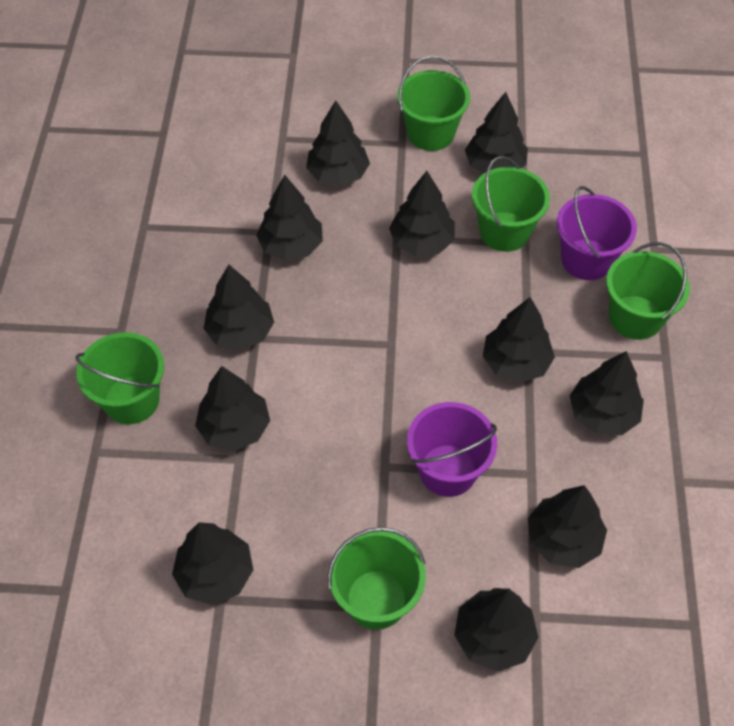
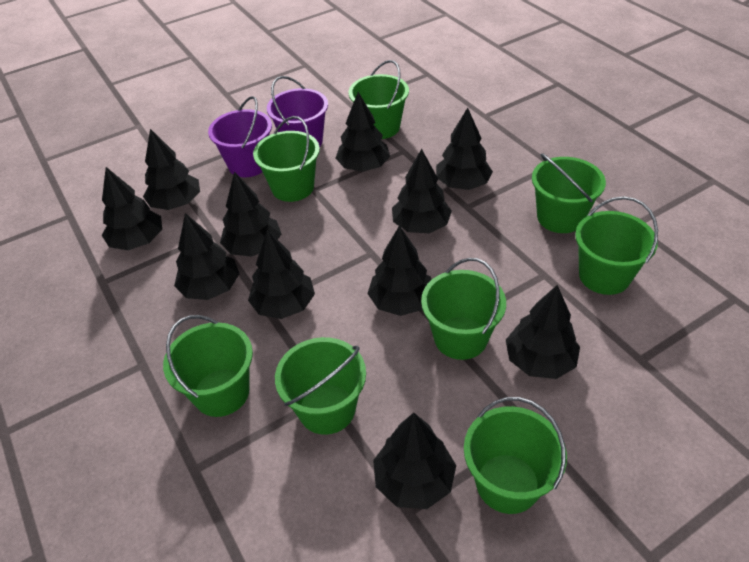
green bucket: [75,332,164,424] [328,527,426,629] [397,56,470,151] [472,156,550,252] [606,242,690,340] = 5 -> [163,315,253,417] [253,116,320,202] [275,337,366,435] [349,60,409,139] [421,258,506,360] [464,397,567,514] [532,153,606,233] [575,196,658,295] = 8

